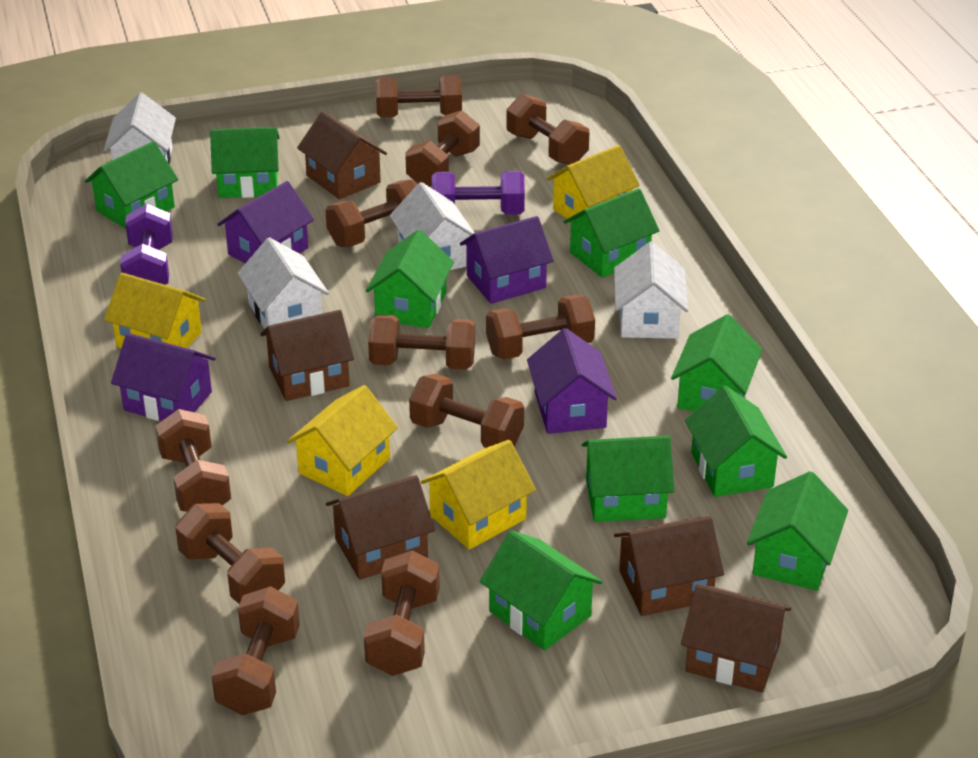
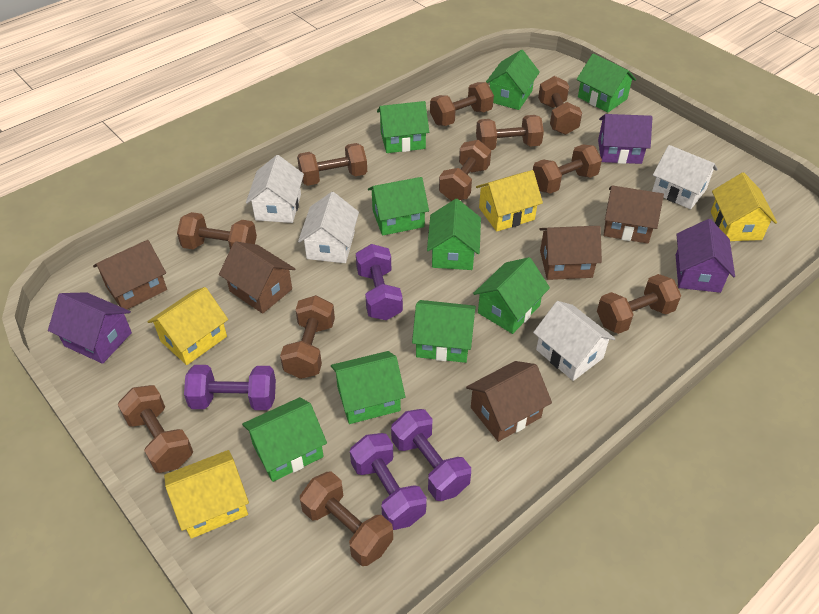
purple dumbbell: [120,204,173,285] [432,171,525,215] = 2 -> [184,365,276,410] [350,433,427,530] [356,244,403,320] [391,409,471,501] = 4
purple house: [111,333,216,421] [217,181,314,263] [460,216,554,304] [527,328,617,434] = 4 -> [48,292,132,364] [598,114,652,164] [676,219,735,293] = 3

